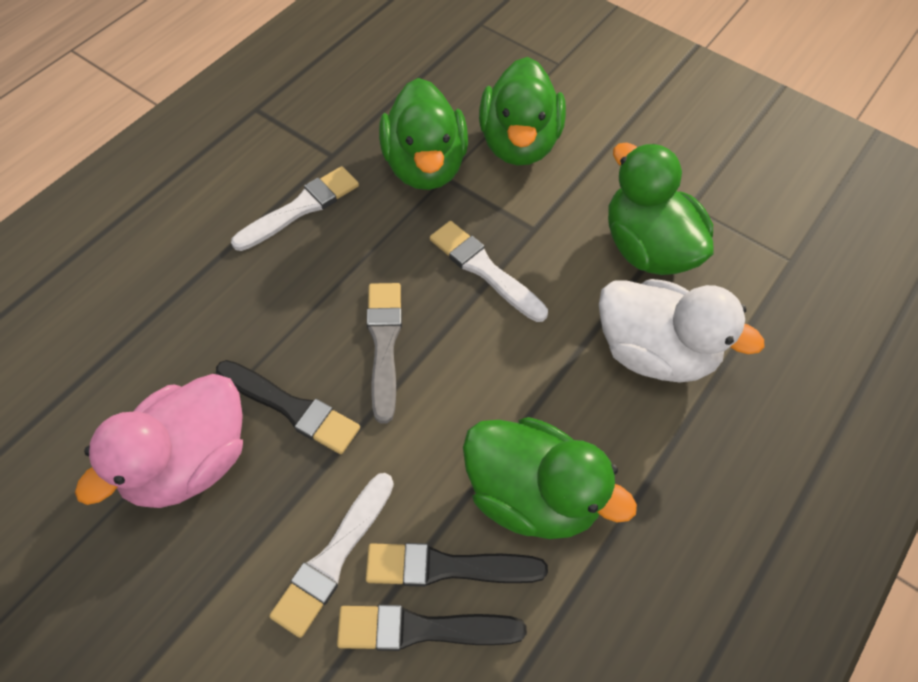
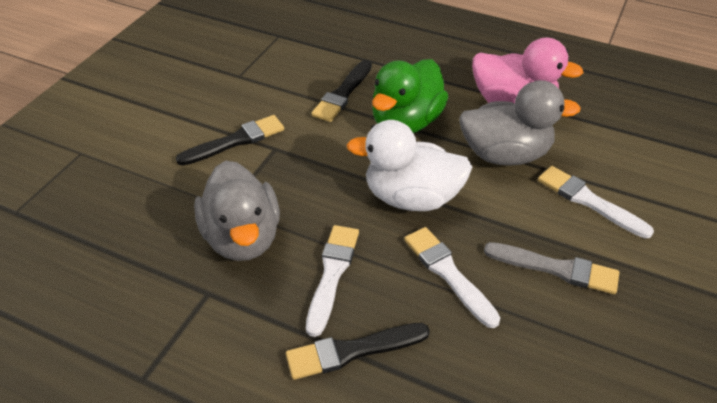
green duck: [379,78,468,190] [463,417,637,539] [479,57,566,166] [608,143,713,275] = 4 -> [372,59,448,133] = 1
grey duck: none = 0 -> [194,161,280,261] [459,80,581,166] = 2

